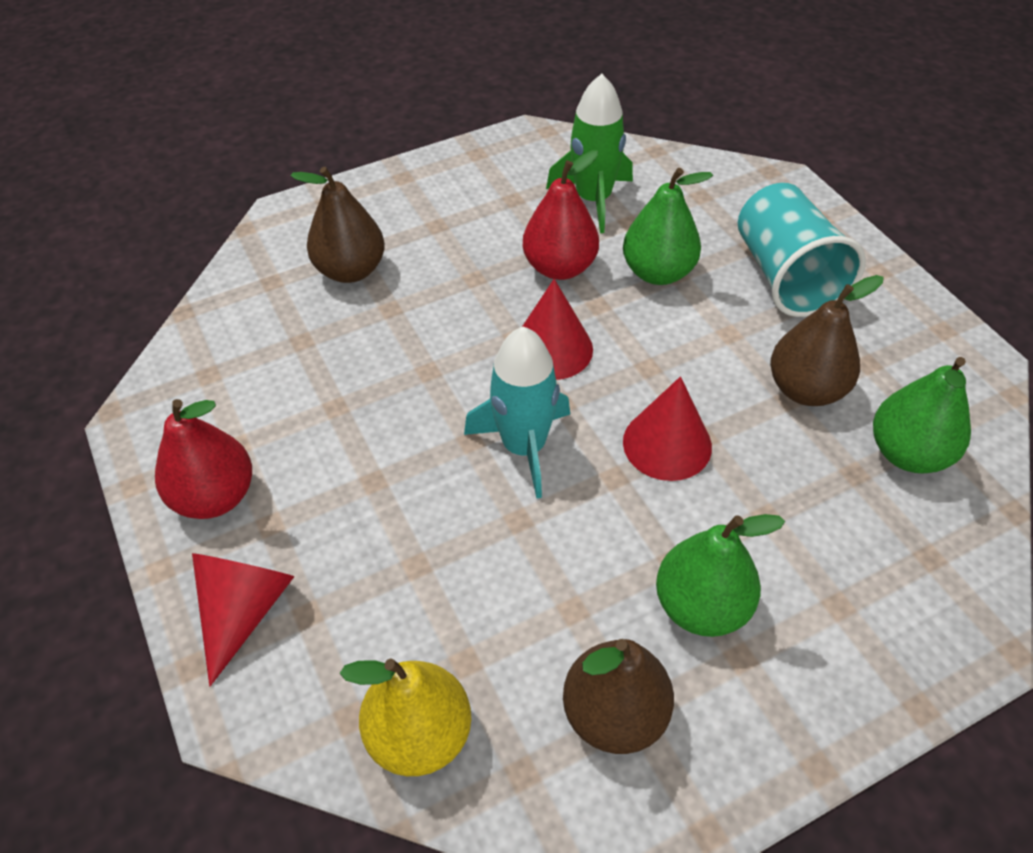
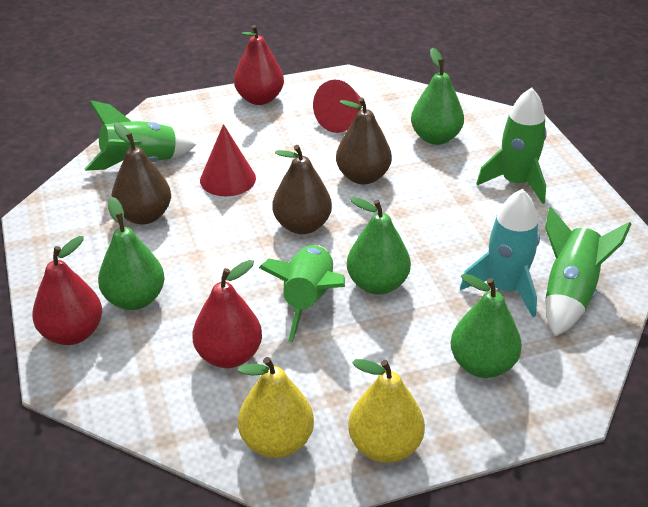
green pear: [623,168,713,285] [656,514,785,637] [873,357,971,474] = 3 -> [98,197,165,310] [347,197,411,295] [411,48,464,145] [451,274,522,378] = 4
green rocket: [546,74,633,233] = 1 -> [84,100,196,171] [259,245,345,342] [476,88,547,204] [545,207,631,337] = 4
red cone: [192,553,294,686] [522,279,593,380] [623,377,712,481] = 3 -> [200,124,256,196] [313,80,362,133] = 2
red pear: [155,399,252,519] [523,150,599,280] = 2 -> [32,236,102,345] [192,260,262,368] [234,25,284,105] = 3
turquoise cup: [738,183,866,317] = 1 -> none = 0
yellow pear: [339,658,471,776] = 1 -> [238,357,314,458] [348,359,425,463] = 2

